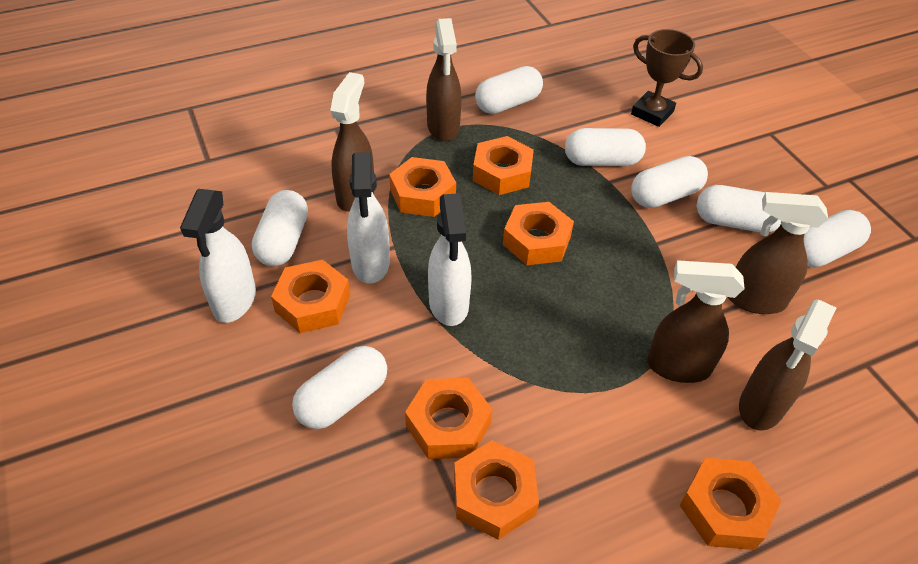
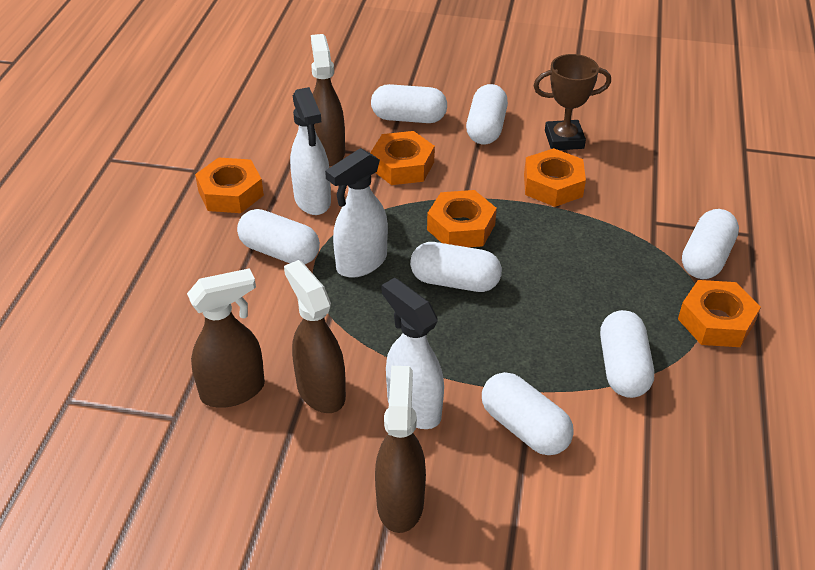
brown spray bottle: [330,72,374,212] [426,18,461,141] [647,261,745,383] [728,192,828,314] [739,299,836,431] = 5 -> [187,268,265,408] [284,260,346,413] [311,34,345,166] [375,366,426,533] = 4
orange nut: [271,260,350,333] [389,157,456,217] [405,378,493,459] [454,440,539,540] [473,136,534,195] [503,202,574,265] [680,458,781,550] = 7 -> [195,157,264,213] [370,131,435,185] [427,190,497,247] [524,148,586,207] [678,280,761,347] = 5

